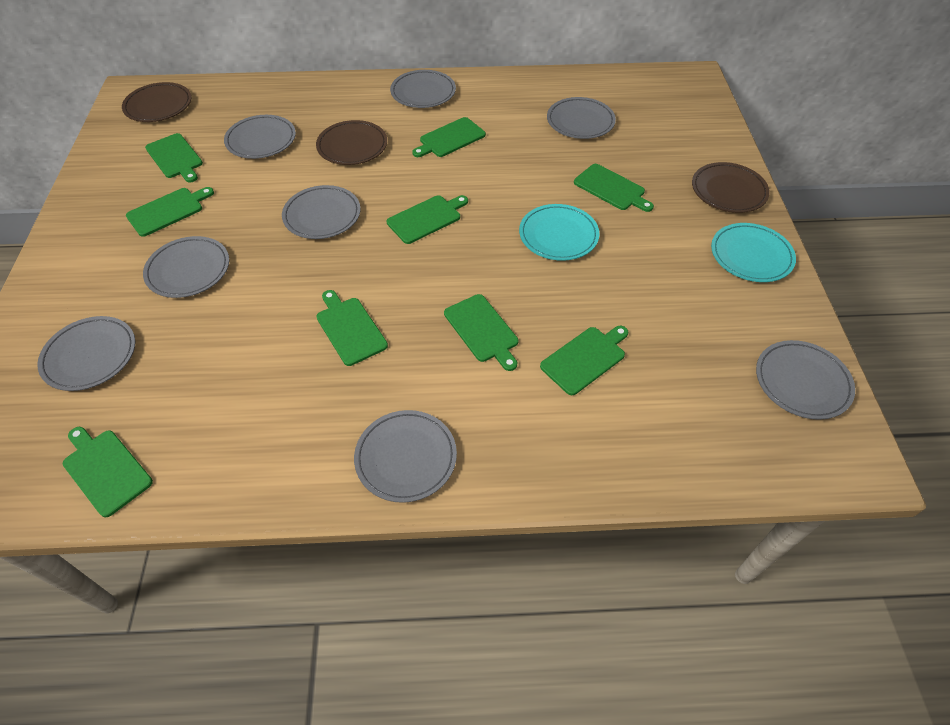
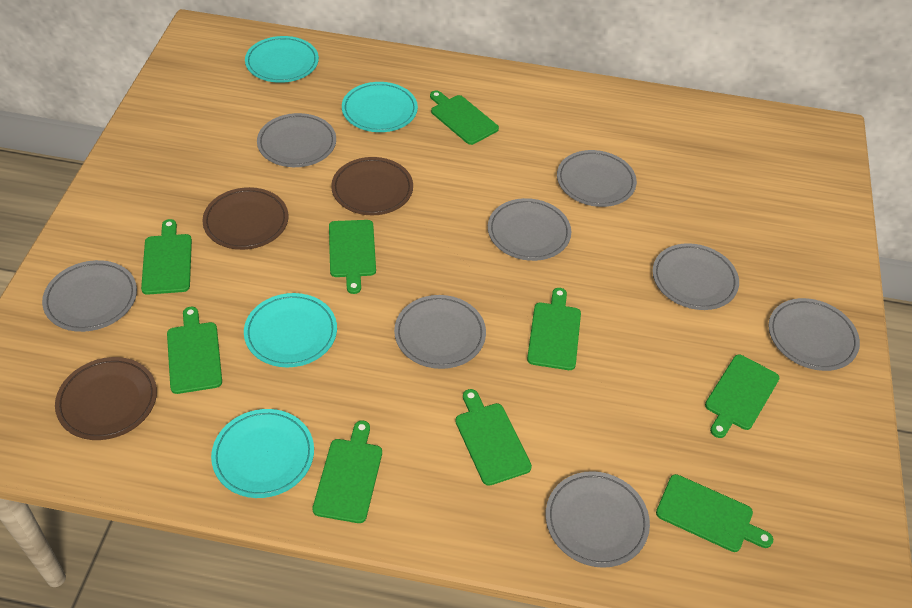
turquoise plate: [519,204,600,261] [711,223,796,282] = 2 -> [211,409,314,498] [244,293,337,367] [245,36,319,83] [342,82,418,132] = 4

